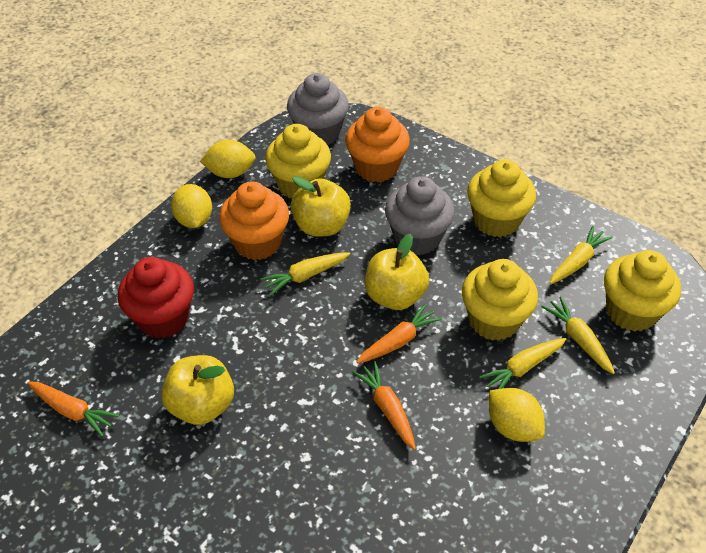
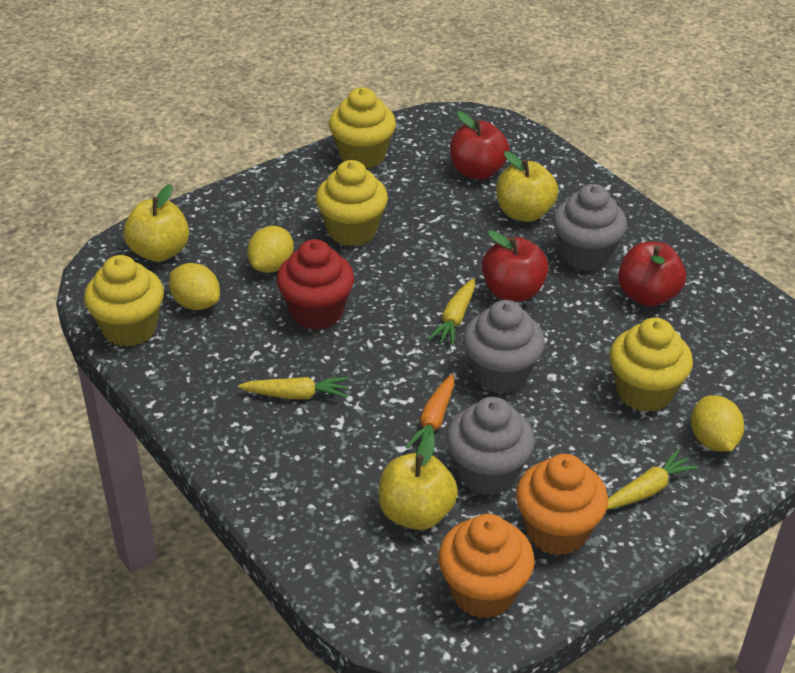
grey cupcake: [287,73,349,145] [385,176,455,255] = 2 -> [447,397,535,495] [463,300,545,394] [553,184,627,271] = 3
orange carrot: [28,381,119,437] [352,361,416,450] [357,304,442,363] = 3 -> [406,374,454,454] = 1
red apple: none = 0 -> [450,111,510,180] [482,230,549,302] [618,242,686,307] = 3
yellow carrot: [260,252,350,296] [479,338,566,389] [541,297,615,374] [550,226,613,284] = 4 -> [238,377,348,399] [428,278,475,346] [607,449,699,509] = 3

